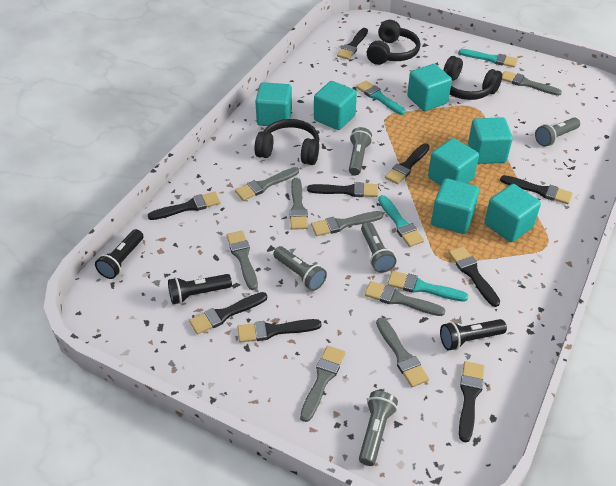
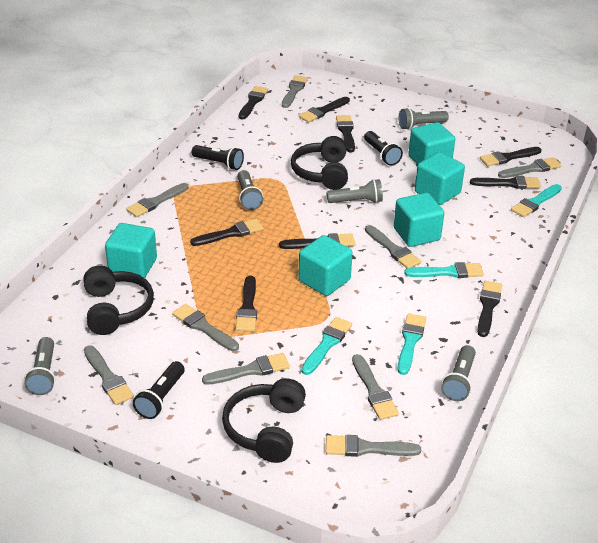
grey brush: [226,231,258,290] [235,167,299,201] [289,178,308,230] [300,346,345,422] [311,211,383,236] [364,281,445,316] [376,318,429,387] [502,71,562,96] = 8 -> [84,345,134,405] [126,183,189,217] [172,304,239,351] [202,353,290,385] [282,75,308,108] [326,435,421,457] [352,354,399,420] [365,225,421,268] [498,157,562,178] = 9
turquoise cube: [255,82,292,126] [314,81,357,130] [407,64,452,111] [428,138,479,185] [431,178,479,234] [468,117,513,164] [484,184,541,242] = 7 -> [105,223,157,278] [298,235,353,296] [394,193,444,247] [408,122,455,165] [415,152,465,205] = 5

